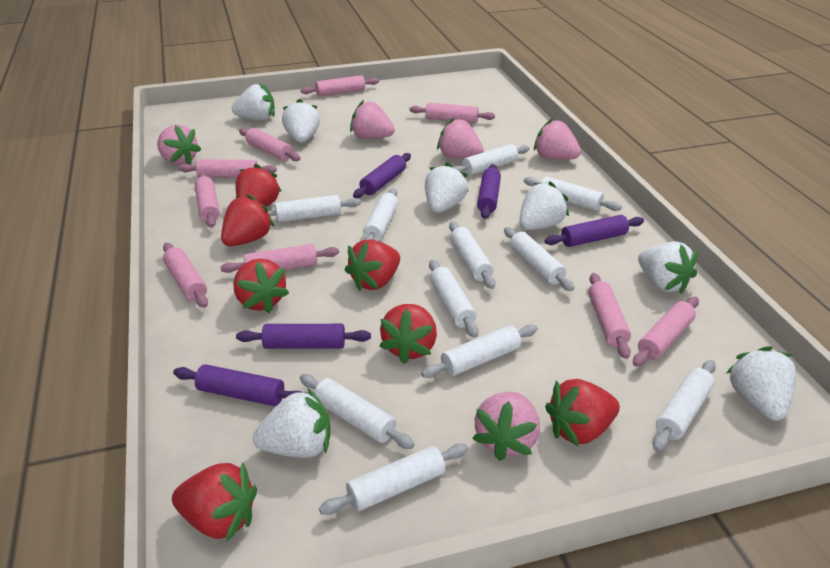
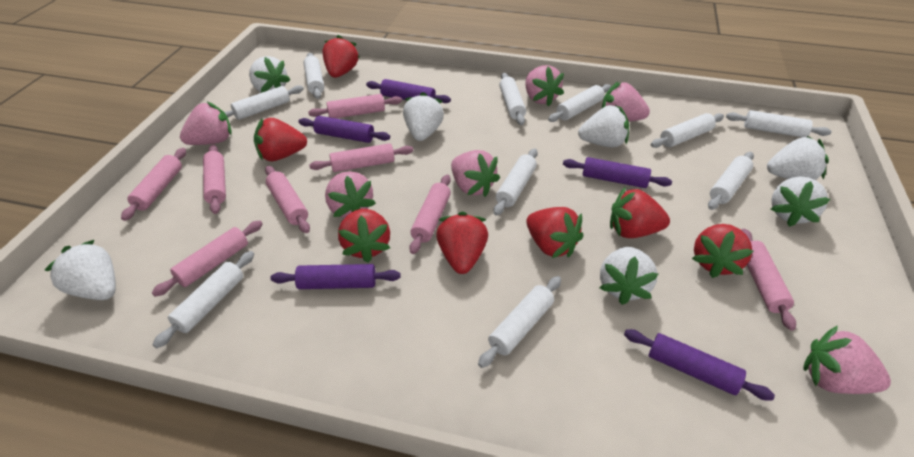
pink rolling pin: [163,243,208,308] [178,159,277,178] [195,173,220,228] [220,244,339,273] [239,128,301,161] [301,75,379,96] [410,103,495,123] [588,273,631,359] [633,297,699,367] = 9 -> [121,148,186,221] [152,220,263,297] [203,144,226,214] [265,166,310,233] [308,94,402,118] [309,143,413,172] [409,175,451,254] [741,229,796,331] = 8
pink strawberry: [157,125,201,165] [350,100,395,139] [437,118,484,158] [472,392,540,461] [534,118,581,160] = 5 -> [180,102,232,145] [325,171,376,218] [451,150,500,197] [525,65,564,107] [602,82,650,122] [803,325,891,394] = 6
white rolling pin: [268,195,361,222] [300,374,414,449] [319,443,468,515] [363,188,398,241] [421,325,538,378] [429,260,478,338] [449,221,495,289] [453,144,529,175] [504,227,574,291] [524,177,622,211] [653,360,716,451] = 11 -> [153,251,254,348] [224,85,304,120] [304,53,324,99] [478,276,561,368] [494,148,538,216] [499,73,526,125] [548,84,611,122] [651,113,724,148] [708,152,754,210] [726,110,832,137] = 10

